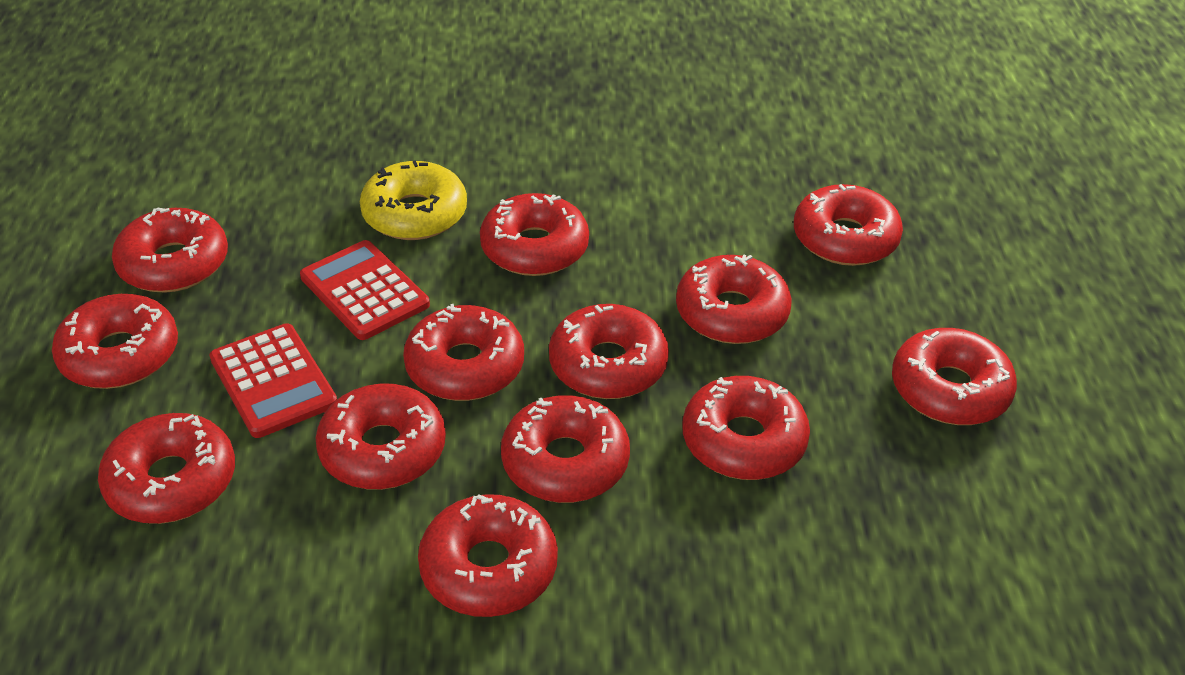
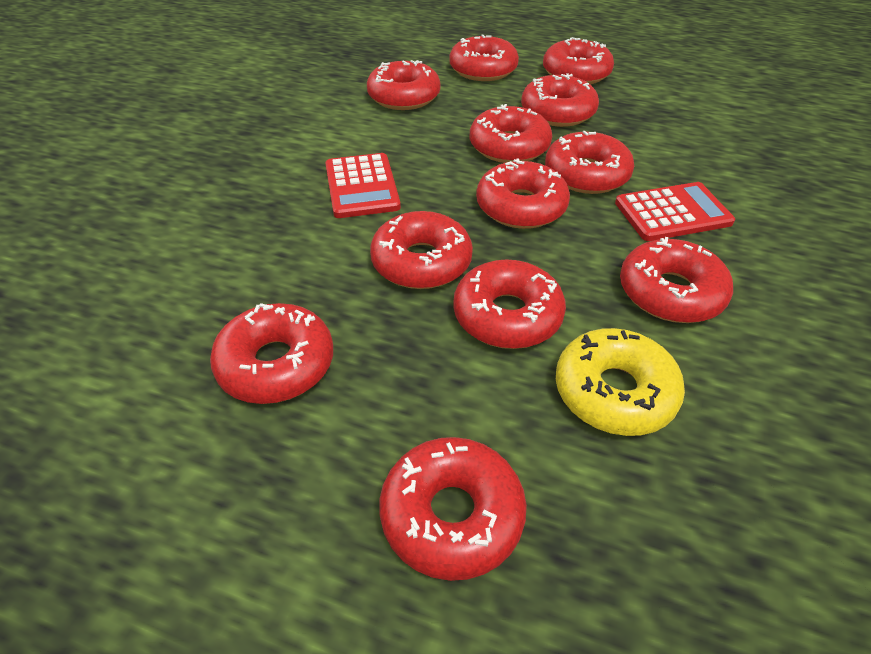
red donut: [52,294,178,389] [98,413,235,524] [112,207,228,293] [316,384,446,490] [403,304,524,401] [418,494,558,617] [480,193,589,276] [501,395,630,503] [549,304,669,399] [676,254,792,344] [682,376,810,480] [794,184,903,266] [892,328,1017,425] = 13 -> [210,303,333,404] [367,60,441,110] [370,211,473,289] [379,437,527,581] [449,34,519,81] [453,260,566,349] [469,104,552,163] [476,158,570,229] [521,73,599,127] [543,37,614,84] [545,131,634,194] [620,237,733,323] = 12

